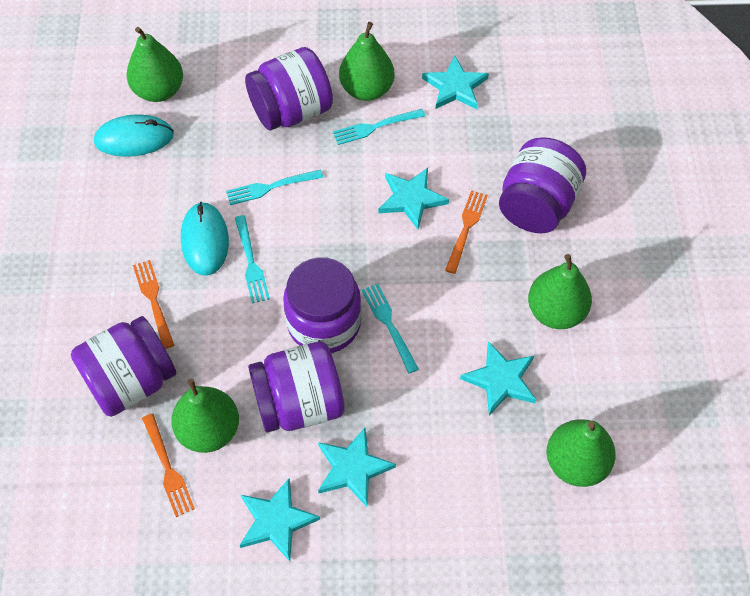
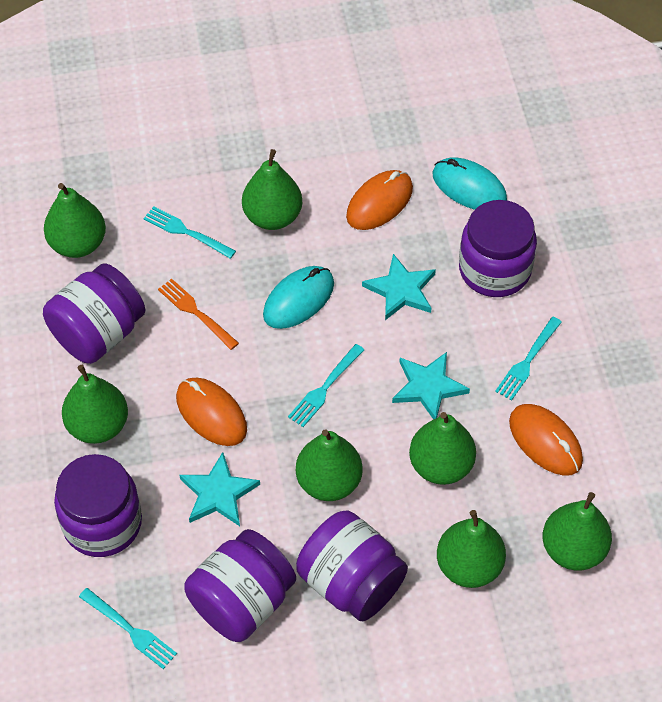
green pear: [126,27,183,102] [171,379,239,453] [339,22,395,101] [528,254,592,329] [547,419,616,487] = 5 -> [44,183,106,258] [62,365,128,444] [242,149,302,230] [296,429,363,501] [409,412,476,485] [437,510,506,588] [542,492,612,571] = 7
orange fork: [133,260,174,349] [142,414,195,517] [445,190,488,274] = 3 -> [158,279,239,350] = 1
orange mouse: none = 0 -> [176,378,247,446] [346,170,413,230] [509,404,583,476] = 3
turquoise star: [240,479,320,561] [318,428,396,507] [379,168,449,230] [422,56,489,109] [460,341,536,415] = 5 -> [179,452,260,526] [362,254,436,320] [392,352,470,419] = 3

